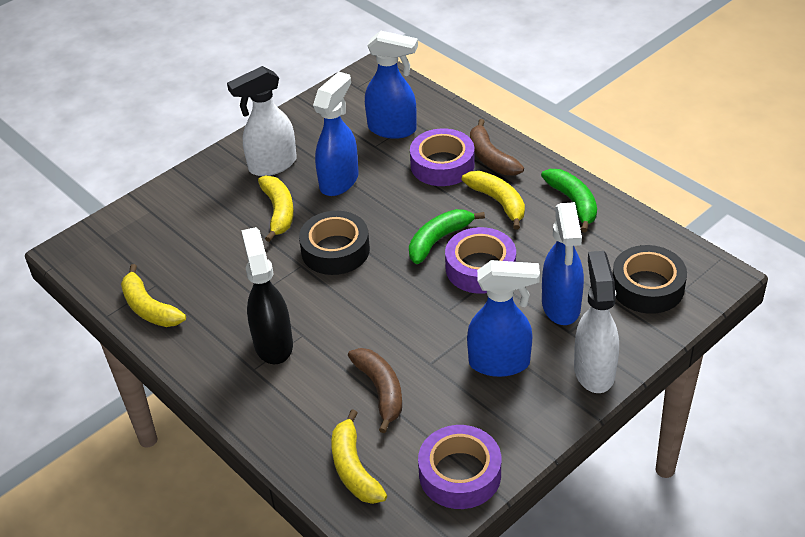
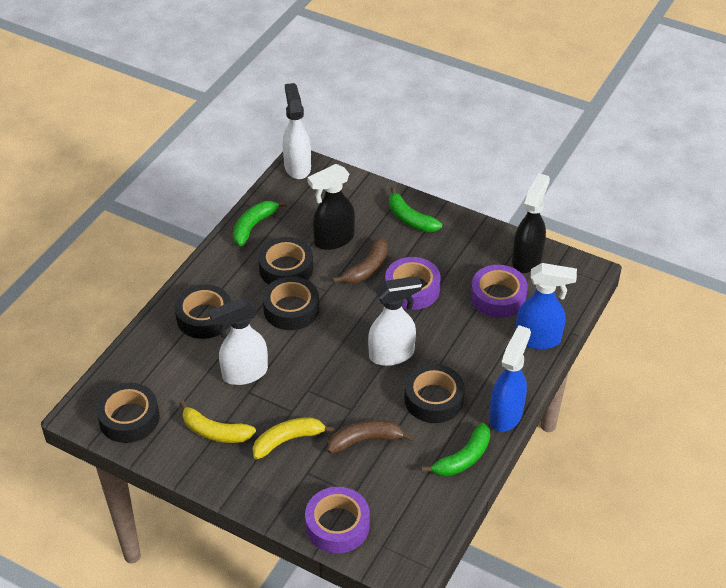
black spray bottle: [241,227,293,364] = 1 -> [307,164,355,250] [512,173,550,273] = 2
black tape: [299,211,370,275] [613,245,687,314] = 2 -> [96,383,159,443] [175,284,231,339] [258,237,313,284] [263,276,319,330] [404,364,465,423] = 5
blue spray bottle: [313,72,359,196] [365,31,418,139] [467,260,540,377] [542,202,584,325] = 4 -> [489,325,531,432] [515,263,577,349] = 2
green banana: [409,209,485,264] [541,169,597,232] = 2 -> [233,201,287,246] [389,187,442,232] [421,423,490,477] = 3
white spray bottle: [227,66,297,176] [574,251,619,393] = 2 -> [209,298,268,385] [283,83,311,179] [368,276,422,366] = 3
yellow banana: [121,264,186,327] [258,175,294,242] [331,409,387,504] [462,171,525,230] = 4 -> [179,401,256,443] [253,417,335,459] = 2

